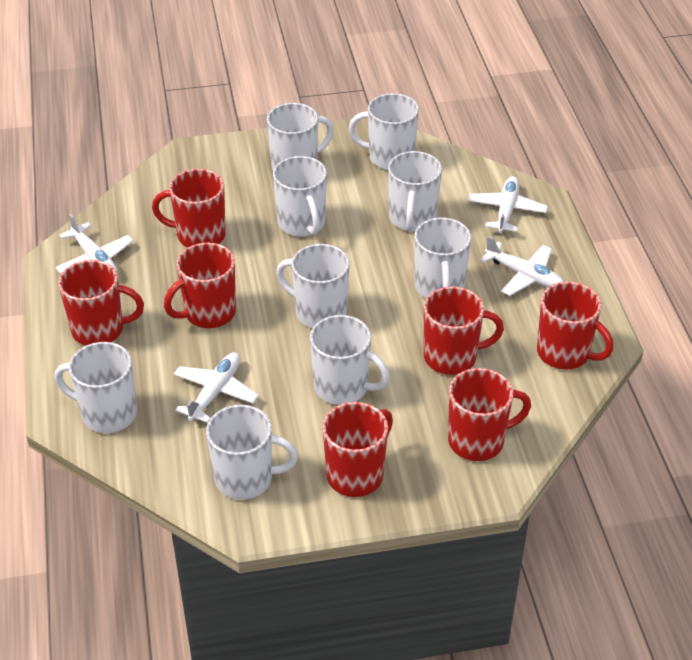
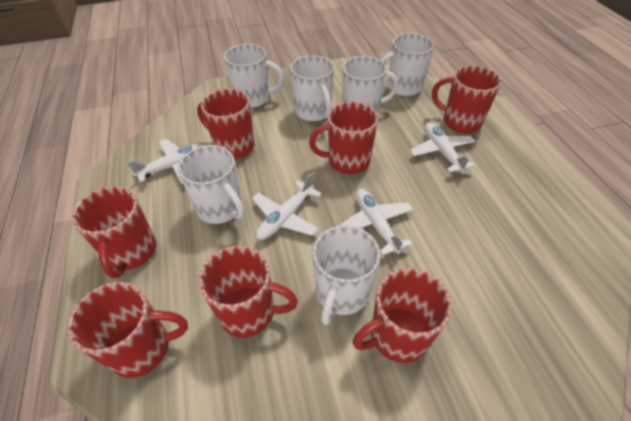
white mug: [55,342,137,433] [206,404,298,500] [267,103,334,170] [273,156,327,237] [276,244,350,328] [310,315,390,405] [349,93,419,170] [388,151,442,231] [414,217,471,298] = 9 -> [178,145,244,224] [224,44,284,108] [290,55,334,121] [312,225,380,325] [342,56,399,114] [381,33,434,96] = 6

